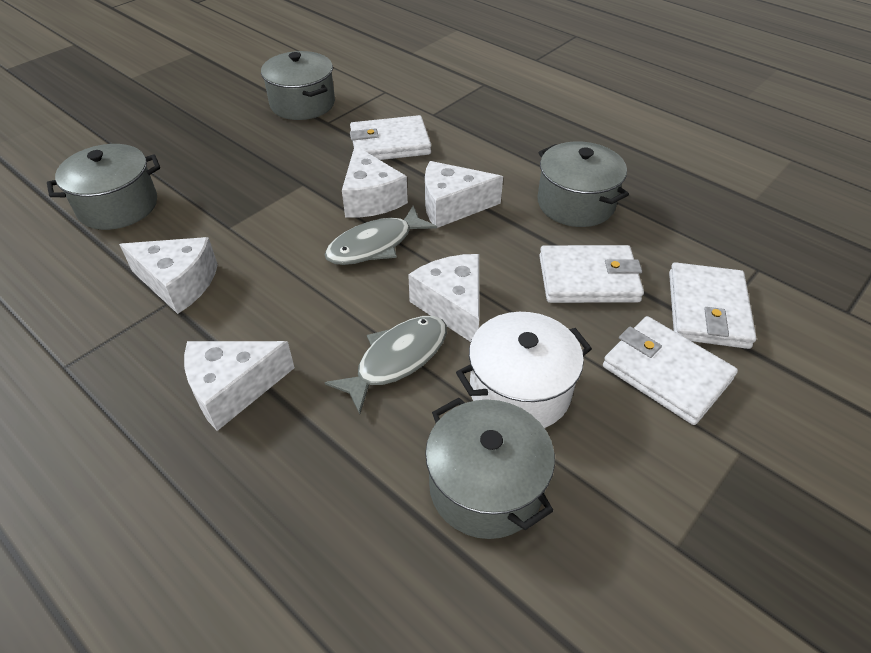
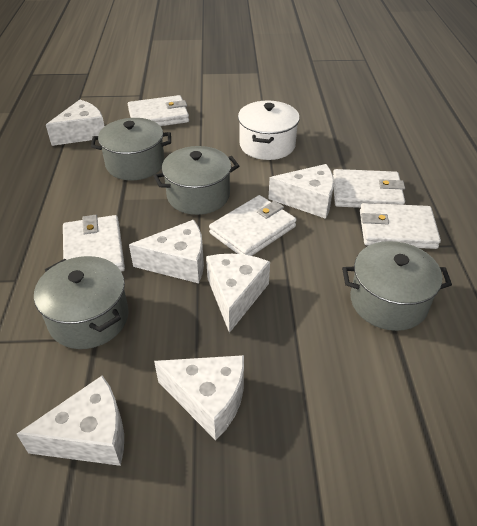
grey fish: [324,206,437,265] [325,316,447,414] = 2 -> none = 0
white cheese: [119,237,218,314] [184,341,295,431] [342,146,408,218] [408,254,479,342] [425,161,503,228] = 5 -> [17,375,124,466] [46,100,105,146] [129,220,204,283] [154,355,244,440] [206,254,270,333] [268,164,334,219] = 6
white wallet: [350,115,431,160] [539,245,644,303] [603,316,738,425] [669,262,756,349] = 4 -> [63,215,125,272] [128,95,189,126] [209,195,296,256] [333,169,405,208] [360,203,441,249] = 5

